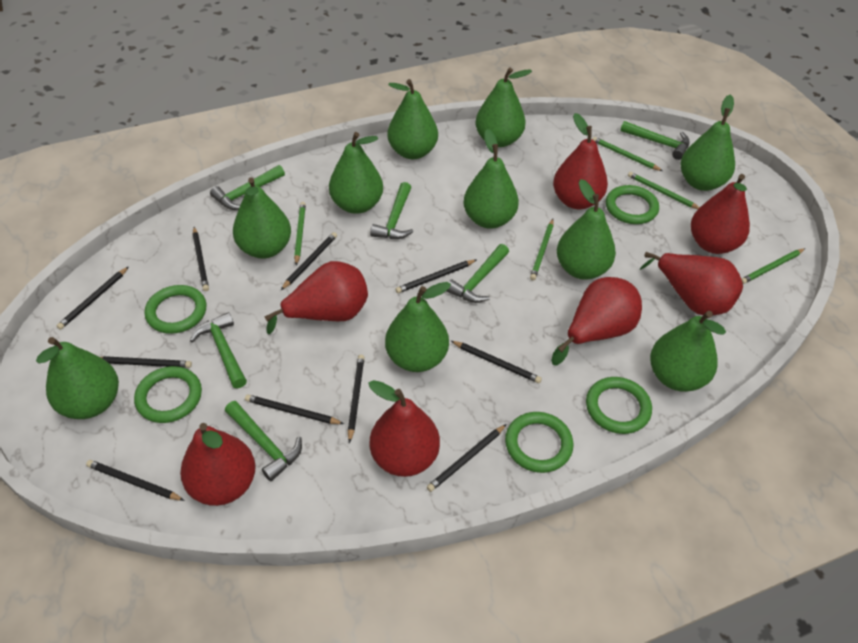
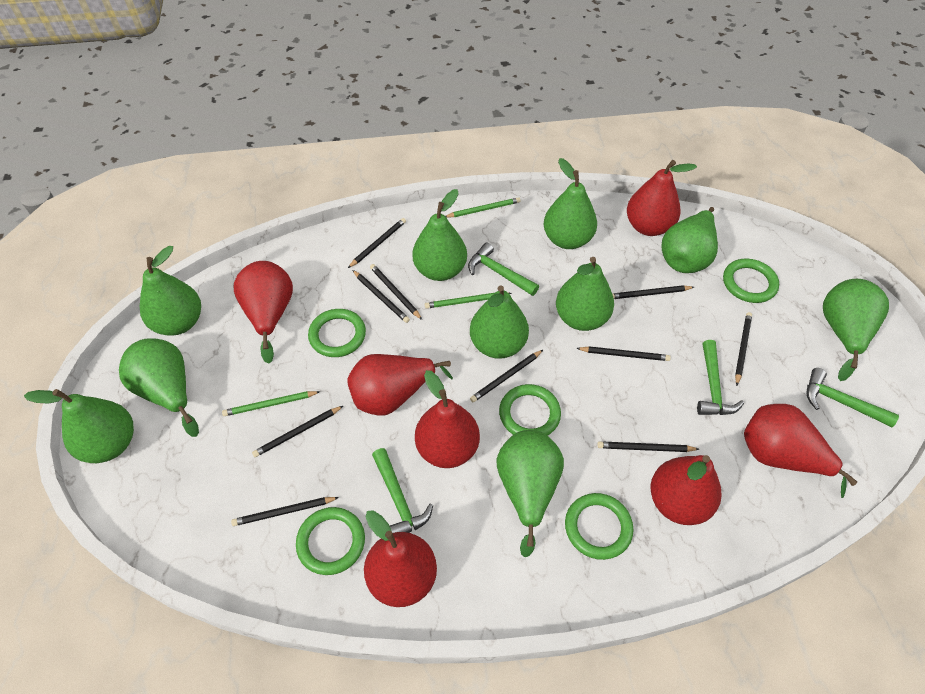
green hammer: [190,312,247,388] [210,165,285,210] [225,401,302,481] [370,182,413,239] [446,244,509,303] [620,121,690,160] = 6 -> [372,448,433,533] [468,243,539,296] [697,340,744,415] [807,368,899,427] = 4
green pencil: [294,202,306,266] [530,219,554,280] [592,137,663,171] [628,172,700,209] [741,248,805,284] = 5 -> [222,391,320,416] [425,292,511,309] [446,197,520,217] = 3

